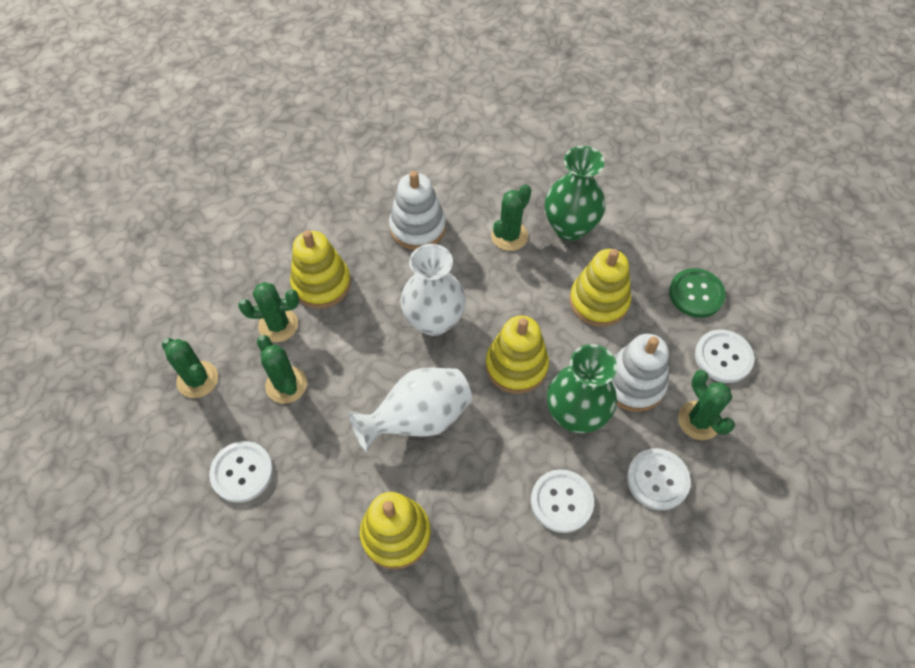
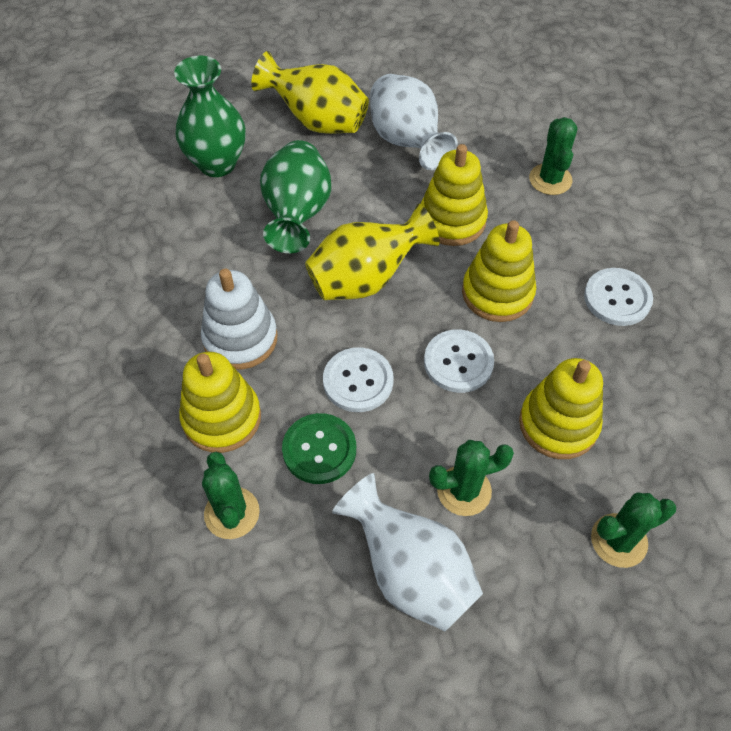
green cactus: [162,338,218,398] [238,282,299,342] [257,335,307,404] [491,184,531,251] [678,370,735,440] = 5 -> [202,452,260,539] [429,440,514,516] [529,117,577,195] [591,493,676,568] = 4
white button: [209,441,273,503] [531,469,594,533] [627,448,691,510] [695,330,754,383] = 4 -> [323,347,394,412] [424,329,494,393] [584,268,653,326] = 3
white stacking toy: [389,171,446,250] [612,334,669,412] = 2 -> [201,269,278,370] = 1
yellow vase: none = 0 -> [251,51,369,134] [305,204,440,300] = 2

